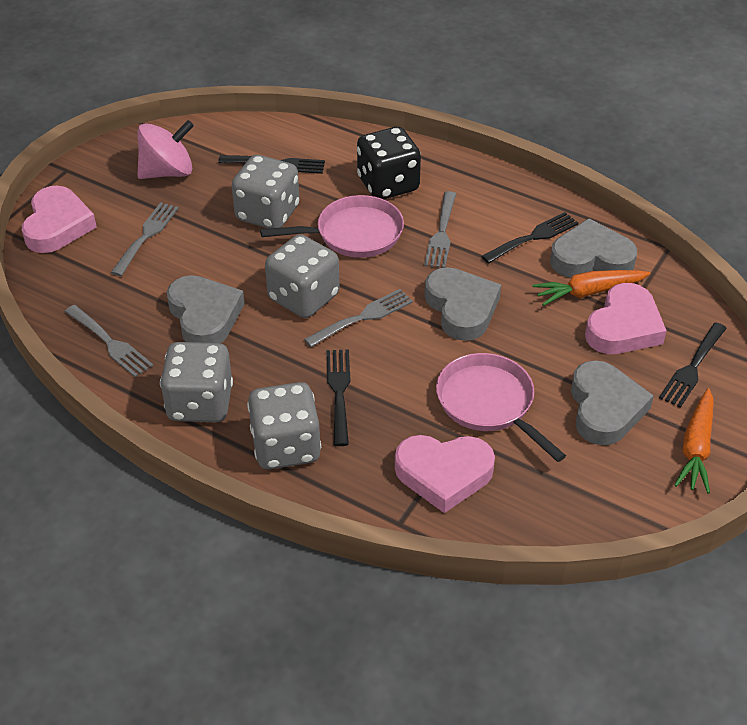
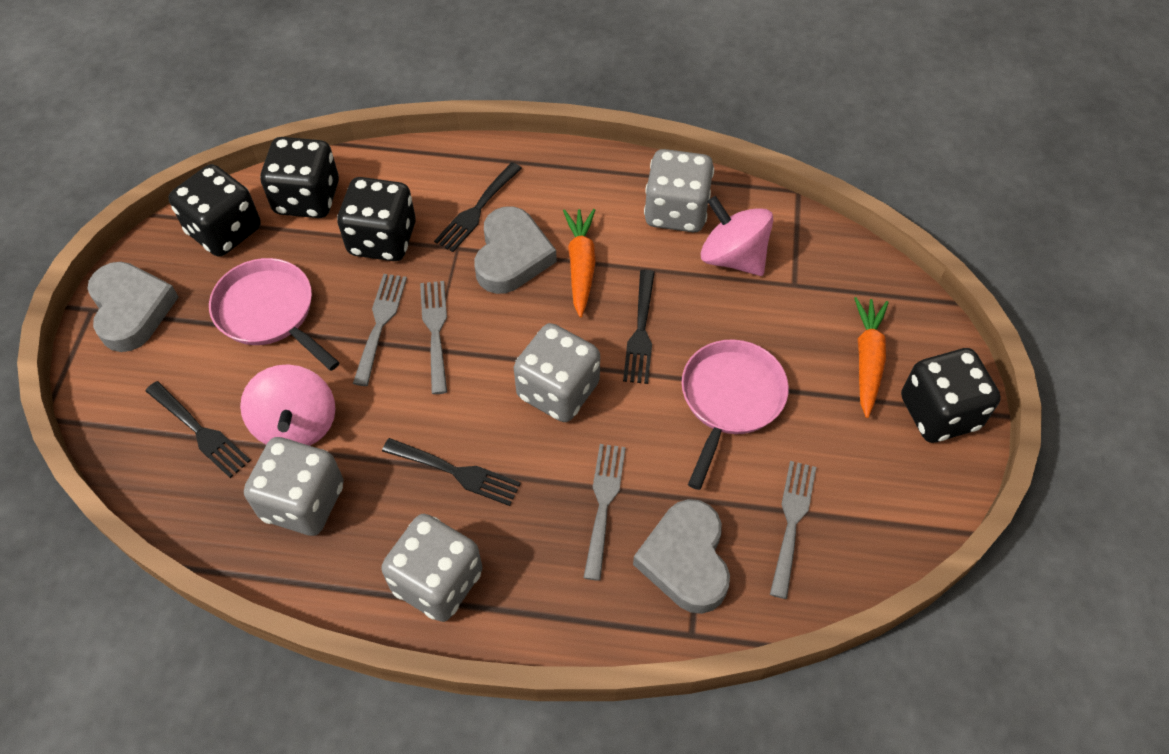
black dice: [357,127,421,199] = 1 -> [169,164,261,257] [260,137,339,218] [337,177,416,261] [901,348,1001,443] = 4
grey heart: [167,275,245,344] [425,267,501,341] [550,218,637,278] [571,360,654,445] = 4 -> [88,262,179,352] [474,206,557,294] [633,499,730,614] = 3
pink heart: [22,186,97,253] [395,435,495,513] [585,283,666,354] = 3 -> none = 0
pink spinning top: [137,120,194,179] = 1 -> [240,364,335,446] [701,196,773,276] = 2

